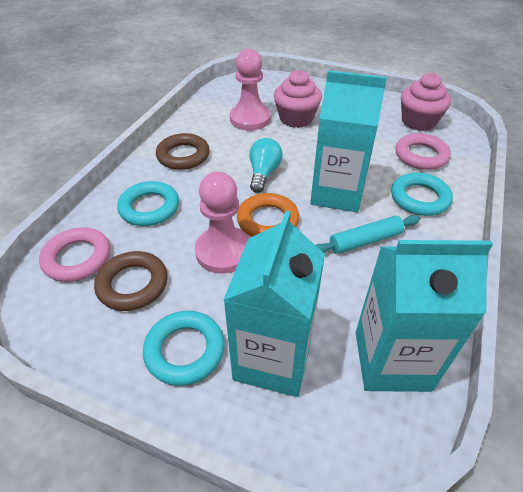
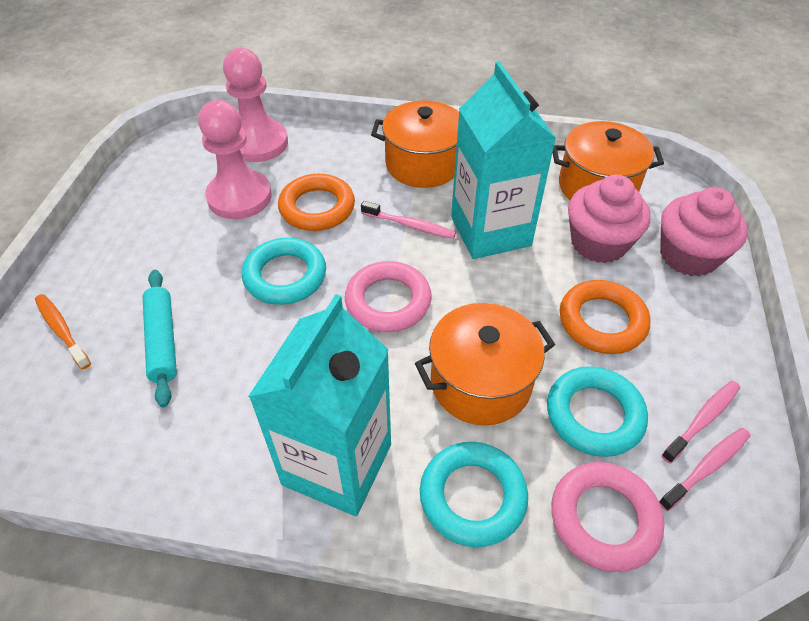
brown ring: [94,251,168,311] [156,133,210,170] = 2 -> none = 0
orange pot: none = 0 -> [371,100,459,188] [415,303,555,425] [553,121,664,200] = 3
orange ring: [237,193,299,237] = 1 -> [278,174,355,231] [560,280,650,354] = 2
orange toothbrush: none = 0 -> [35,294,91,369] = 1
pink toothbrush: none = 0 -> [361,201,456,239] [659,428,751,511] [661,381,740,463] = 3
turquoise carton: [223,210,325,397] [310,70,387,212] [355,240,493,392] = 3 -> [248,294,391,516] [451,61,556,259] = 2
turquoise light bulb: [249,138,283,193] = 1 -> none = 0

